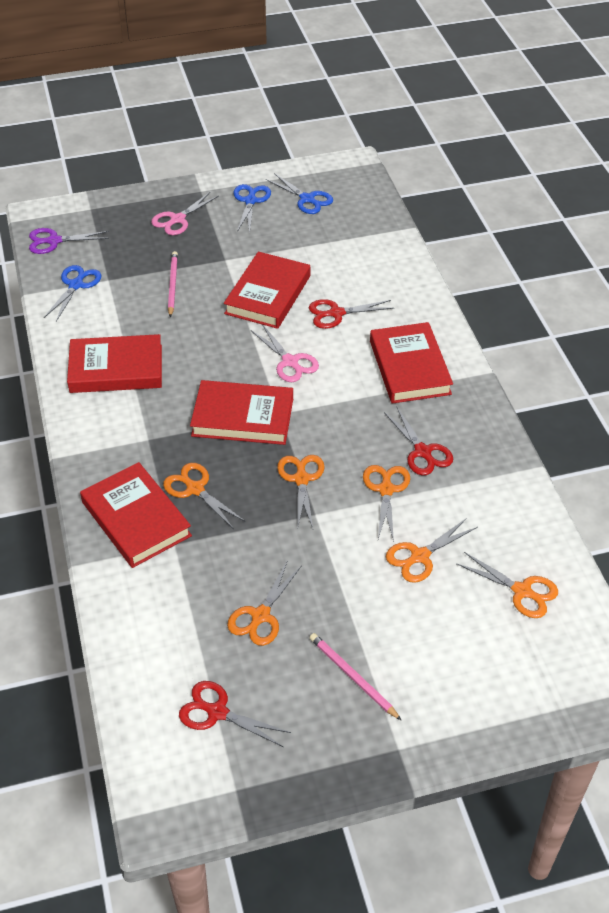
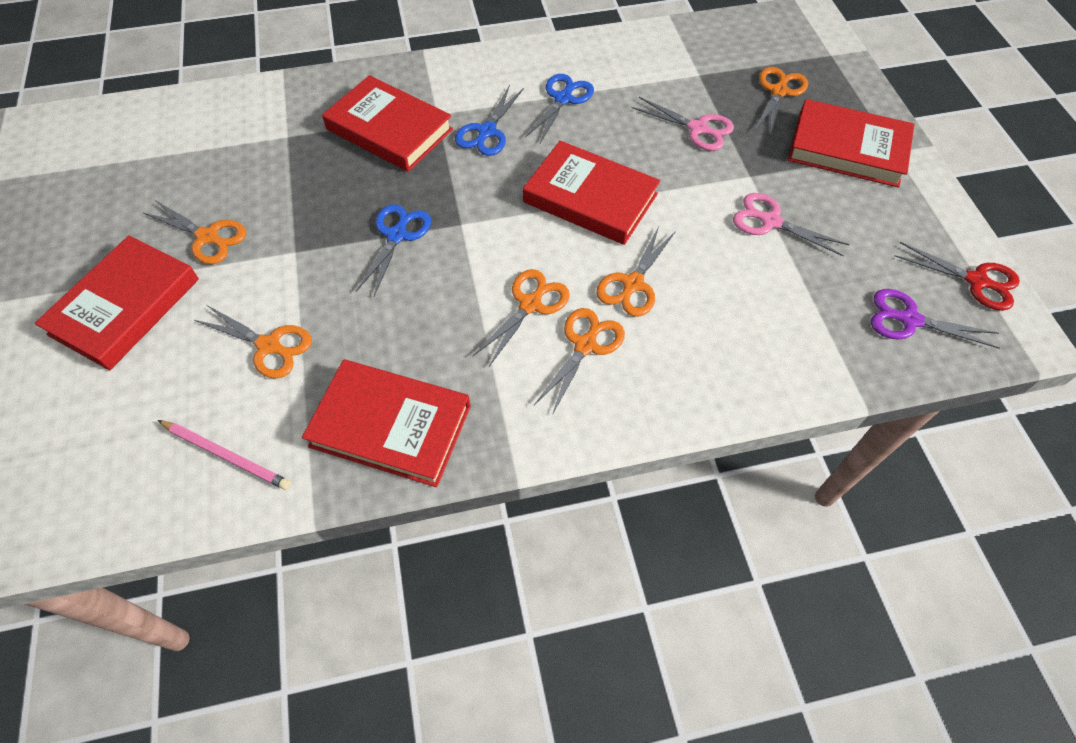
pink pencil: [168,251,178,318] [309,633,402,721] = 2 -> [158,420,291,490] = 1
red scissors: [179,681,291,747] [309,299,394,329] [384,406,453,476] = 3 -> [894,242,1020,311] = 1

